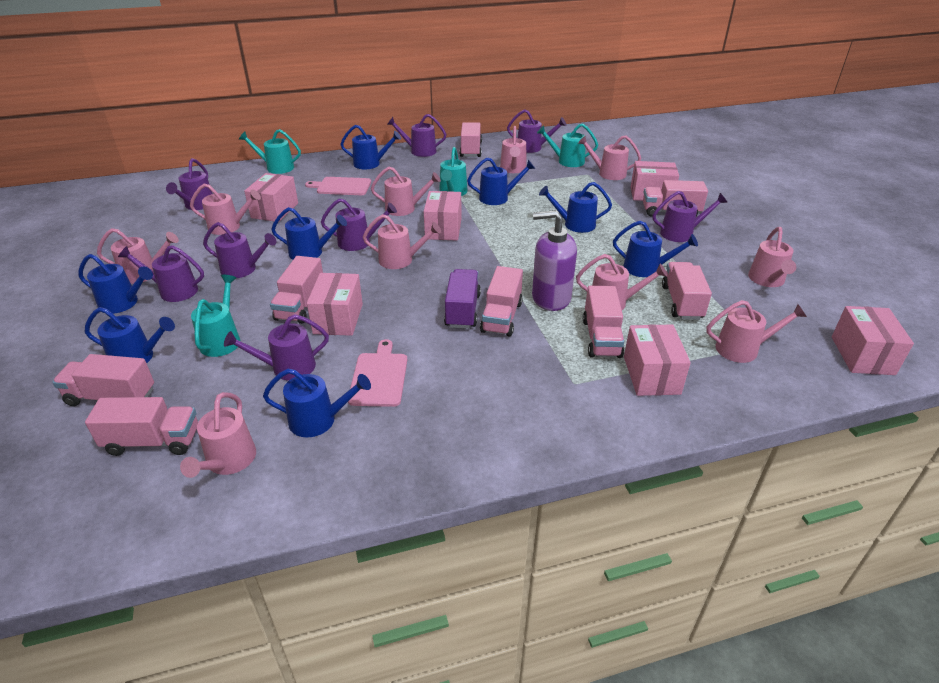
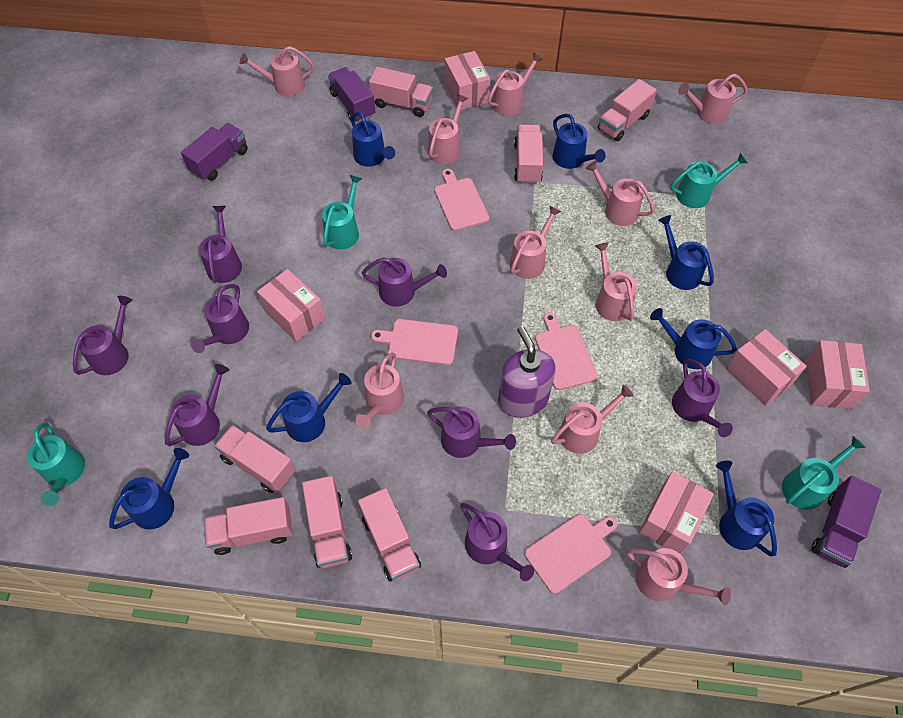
blue watering can: [79,254,153,314] [85,307,175,363] [263,368,371,437] [271,207,347,259] [340,125,401,169] [467,158,535,205] [539,182,612,233] [613,221,698,277] = 8 -> [109,448,189,529] [266,373,351,442] [351,112,395,167] [552,113,606,169] [650,308,737,369] [658,215,714,290] [716,461,777,557] = 7
pink box: [244,173,298,222] [307,273,363,336] [424,191,462,240] [624,324,691,396] [631,161,679,201] [832,306,914,375] = 6 -> [257,269,326,342] [445,51,490,110] [639,471,714,554] [726,329,807,406] [805,340,870,409] = 5
pink cutting board: [305,177,371,195] [348,339,407,407] = 2 -> [371,319,458,365] [434,169,489,231] [524,514,617,594] [535,312,598,390] = 4
pink truck: [52,354,154,406] [85,397,198,456] [270,256,323,324] [459,122,482,157] [480,266,523,337] [583,286,624,358] [643,180,708,217] [662,262,712,320] = 8 -> [204,497,293,555] [214,425,296,493] [302,476,352,568] [358,488,421,582] [369,67,433,117] [514,124,543,184] [598,79,657,141] = 7
purple truck: [444,269,481,329] = 1 -> [181,123,248,181] [328,67,375,122] [811,476,881,568] = 3

